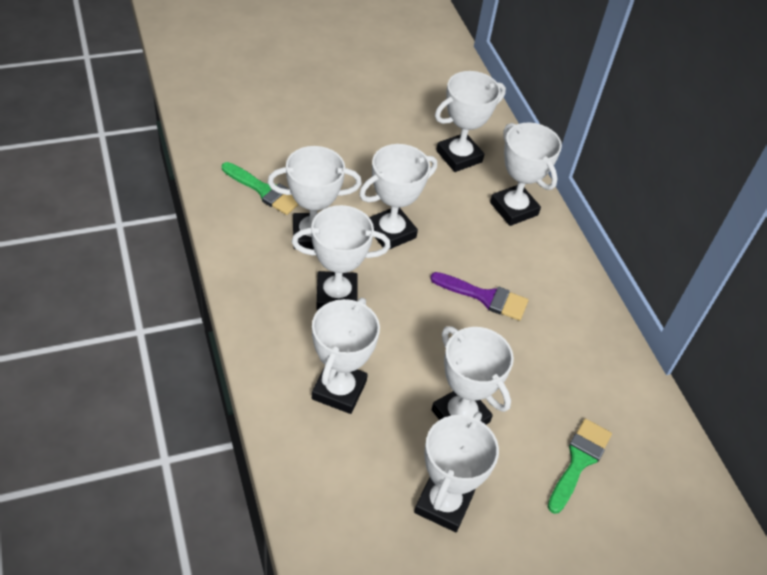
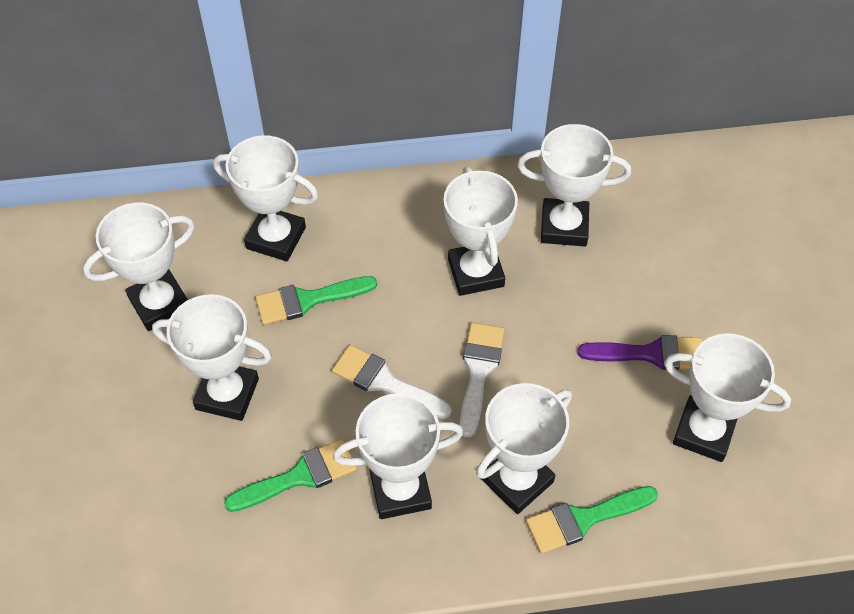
green brush: [222,162,299,215] [548,418,612,514] = 2 -> [224,439,357,512] [255,276,377,325] [526,486,658,554] = 3
white brush: none = 0 -> [332,345,452,419] [460,323,505,437] = 2

